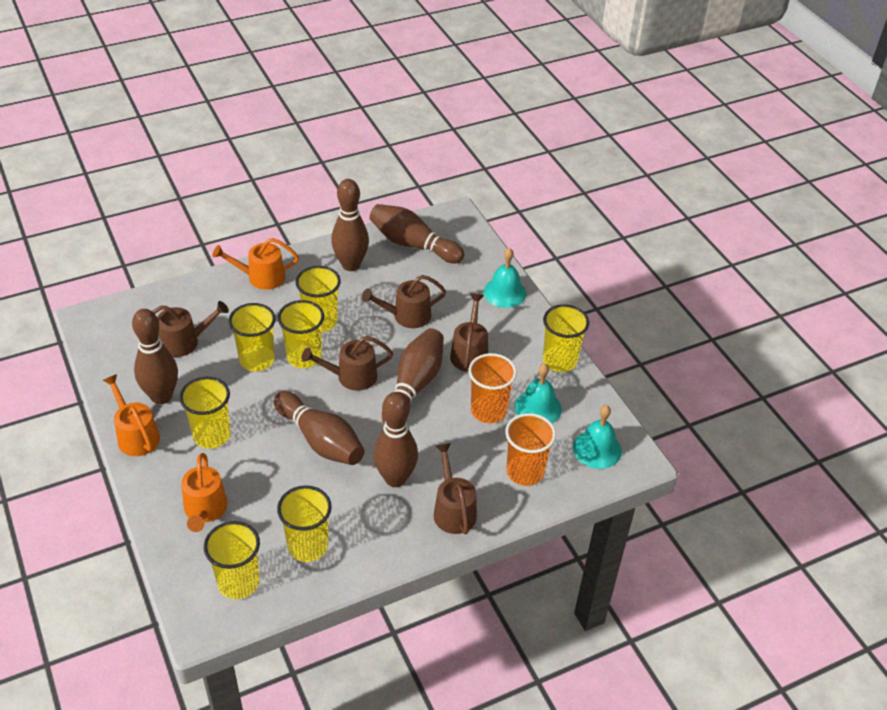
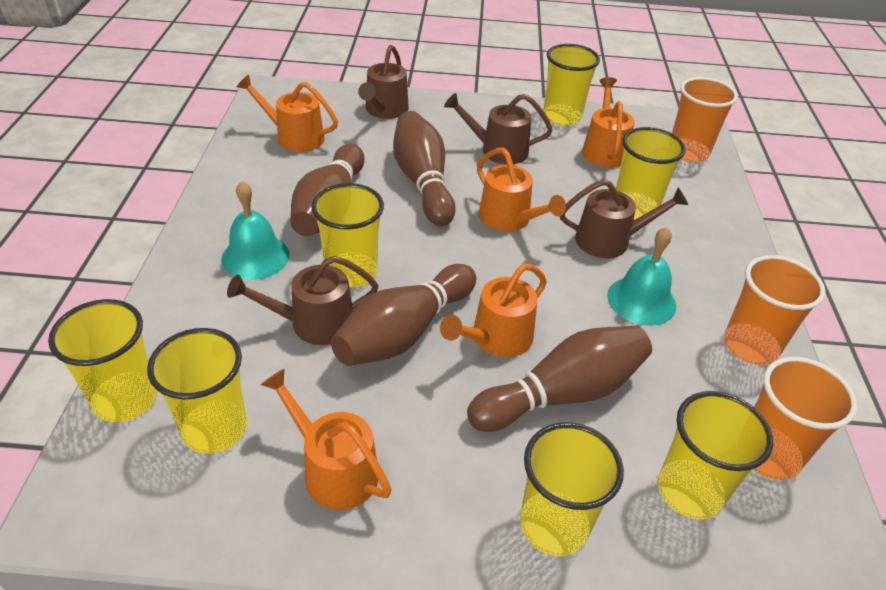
brown bowling pin: [132,309,178,404] [274,391,365,465] [331,179,369,271] [369,204,465,263] [373,392,418,487] [382,328,444,424] = 6 -> [290,144,364,236] [331,264,476,366] [393,111,456,226] [467,326,652,432] = 4
brown watering can: [152,301,229,357] [301,336,393,391] [362,275,446,328] [434,443,477,535] [450,294,488,372] = 5 -> [227,256,378,345] [358,45,409,119] [444,93,553,164] [560,179,688,258] = 4
orange cup: [469,353,517,423] [505,413,556,486] = 2 -> [672,77,738,162] [724,255,826,365] [753,357,857,480] = 3
orange watering can: [102,374,160,456] [181,453,228,532] [212,238,299,290] = 3 -> [237,75,338,152] [261,369,392,510] [440,264,547,358] [477,148,566,232] [582,77,635,168] = 5
turquoise bell: [484,248,526,308] [515,363,562,424] [573,405,622,469] = 3 -> [221,181,289,280] [607,227,676,326] = 2

